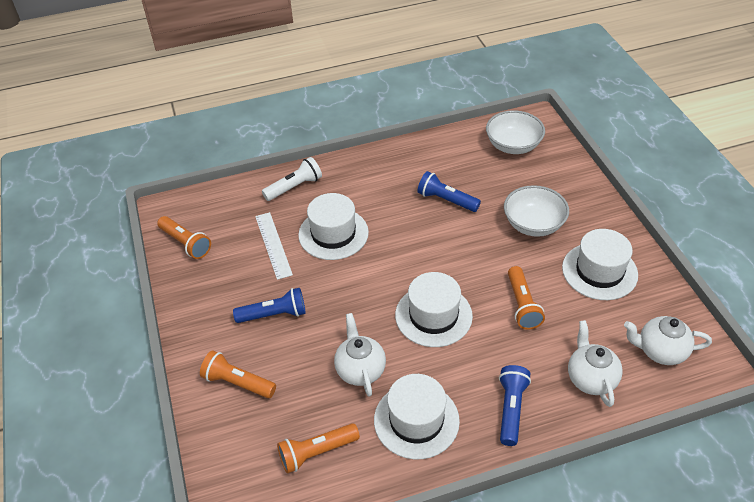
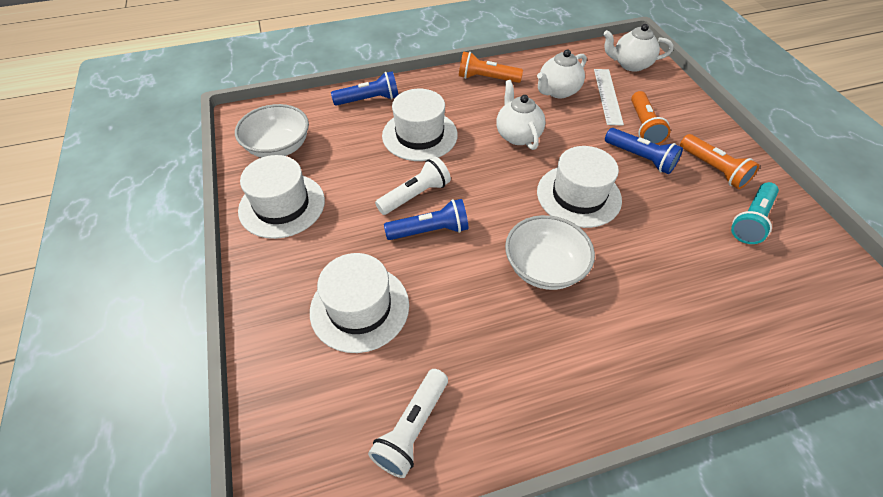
orange flashlight: [157,216,211,259] [200,351,276,398] [277,423,360,473] [508,266,545,330] = 4 -> [459,51,523,83] [631,91,670,145] [680,134,759,189] = 3
turquoise flashlight: none = 0 -> [731,182,779,244] = 1
white flashlight: [262,157,322,201] = 1 -> [368,369,448,478] [375,157,451,215] = 2

